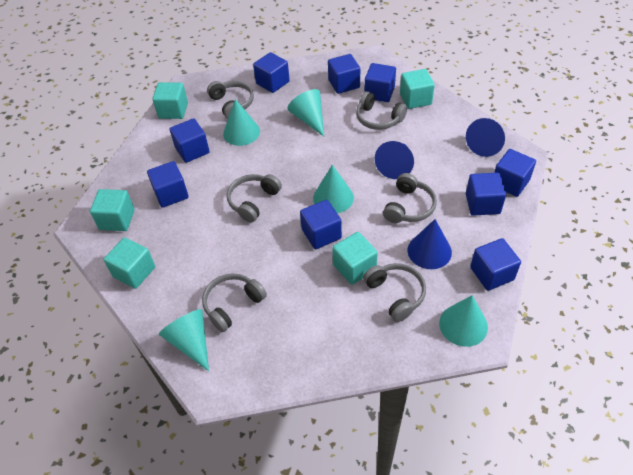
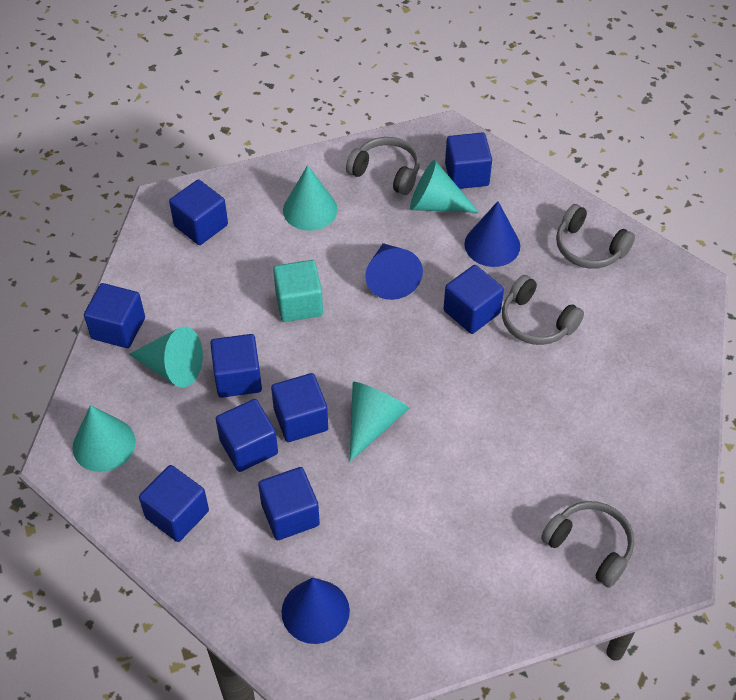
grey headphones: [202,273,267,332] [207,81,254,119] [227,174,282,222] [356,91,407,130] [363,263,426,322] [383,173,437,223] = 6 -> [346,137,420,195] [502,275,584,345] [541,501,634,588] [556,204,635,269] = 4
turquoise cube: [90,189,135,231] [103,237,155,289] [152,82,188,119] [333,232,378,285] [400,69,435,109] = 5 -> [273,260,323,322] = 1

